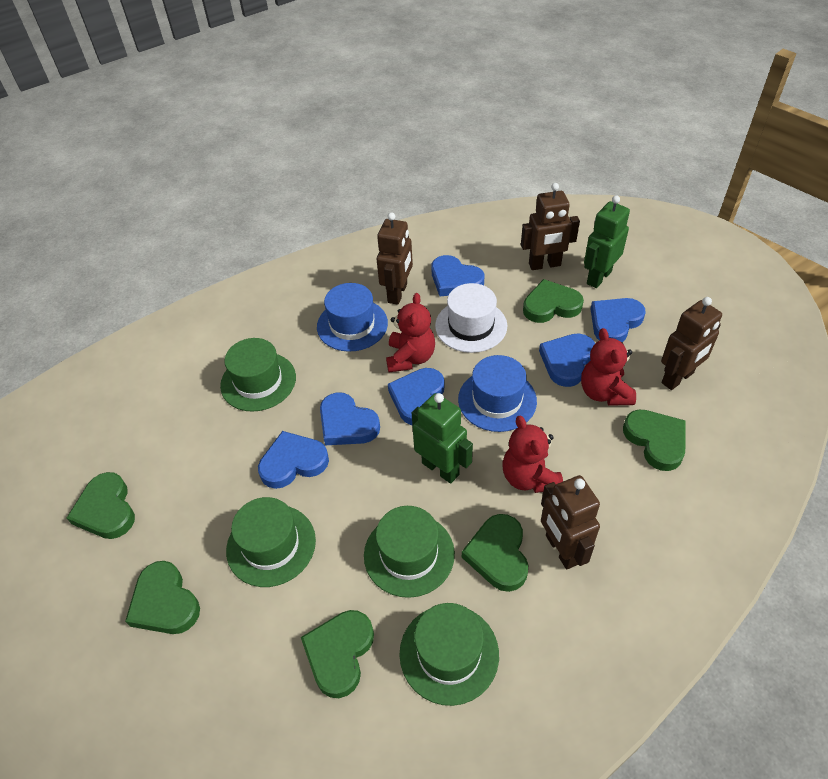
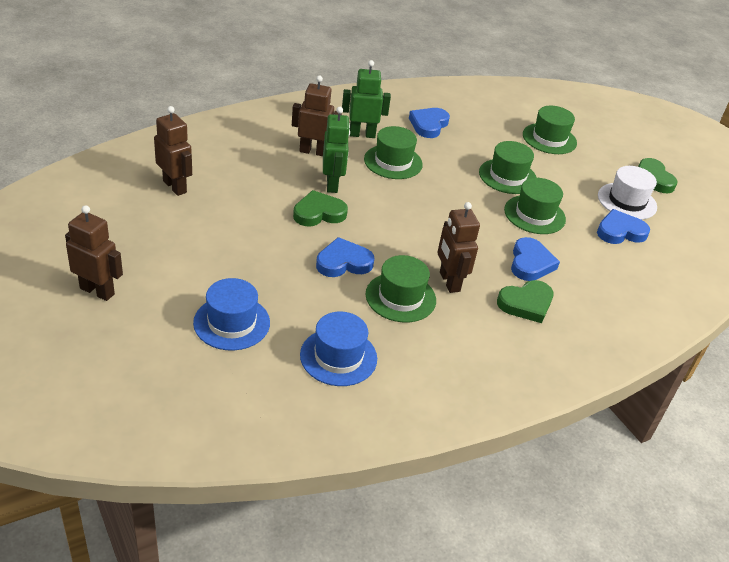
blue heart: [258,431,329,489] [320,392,380,445] [388,368,444,425] [431,255,484,296] [539,333,595,387] [591,298,646,342] = 6 -> [316,237,374,277] [409,108,450,138] [511,237,560,281] [597,209,650,244] = 4
green hat: [220,338,296,412] [226,497,316,587] [364,506,455,598] [399,603,499,706] = 4 -> [364,126,423,179] [366,255,436,322] [479,141,537,194] [504,178,566,234] [523,106,577,154] = 5
green heart: [67,472,135,539] [125,561,200,634] [301,610,374,698] [462,514,528,592] [523,279,584,323] [623,410,686,471] = 6 -> [293,190,348,226] [497,280,554,323] [638,158,677,193] = 3
red teddy bear: [386,293,435,372] [503,416,563,493] [581,328,636,406] = 3 -> none = 0

